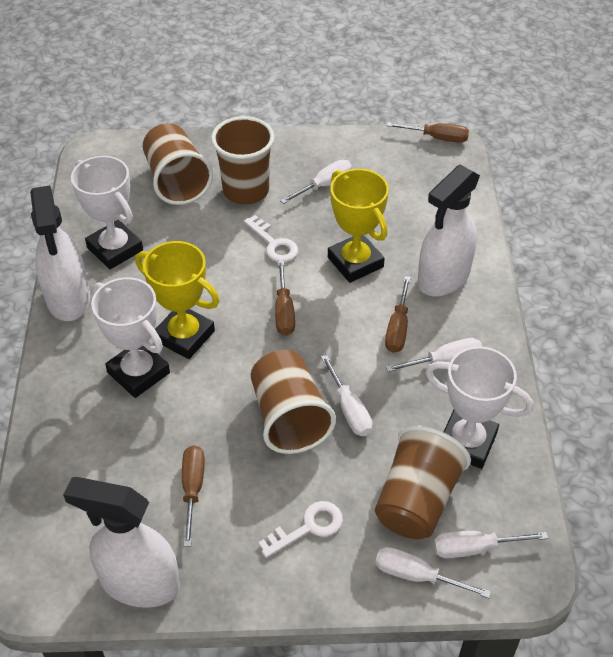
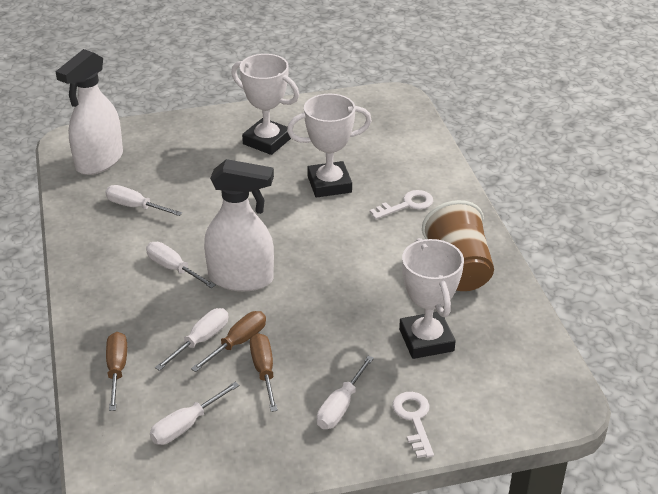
brown cup: [143,123,213,205] [211,116,274,204] [251,350,336,454] [375,425,471,539] = 4 -> [422,200,494,291] = 1
brown screwdriver: [182,445,205,547] [275,260,295,336] [385,276,411,353] [386,122,469,143] = 4 -> [106,332,127,411] [191,311,266,372] [250,333,278,412] = 3
white spray bottle: [30,186,90,321] [63,477,180,608] [418,165,480,296] = 3 -> [56,49,123,175] [204,159,274,291] = 2
yellow trophy: [135,241,220,359] [328,169,389,283] = 2 -> none = 0

